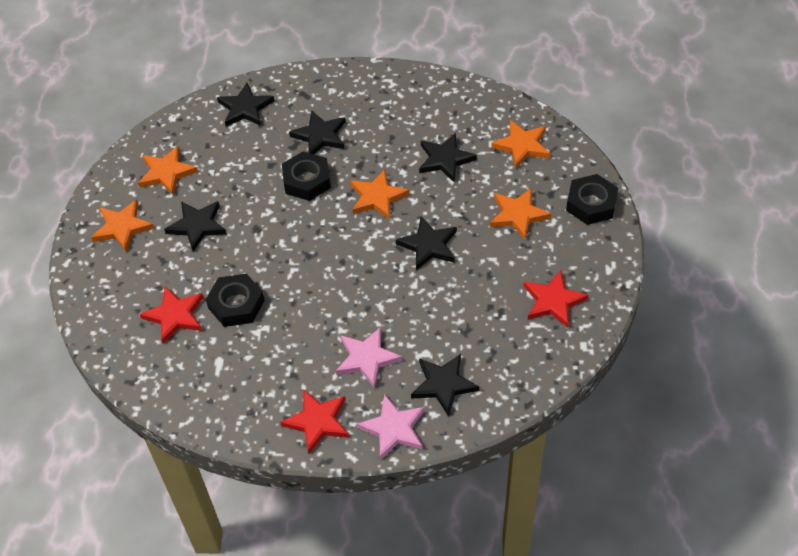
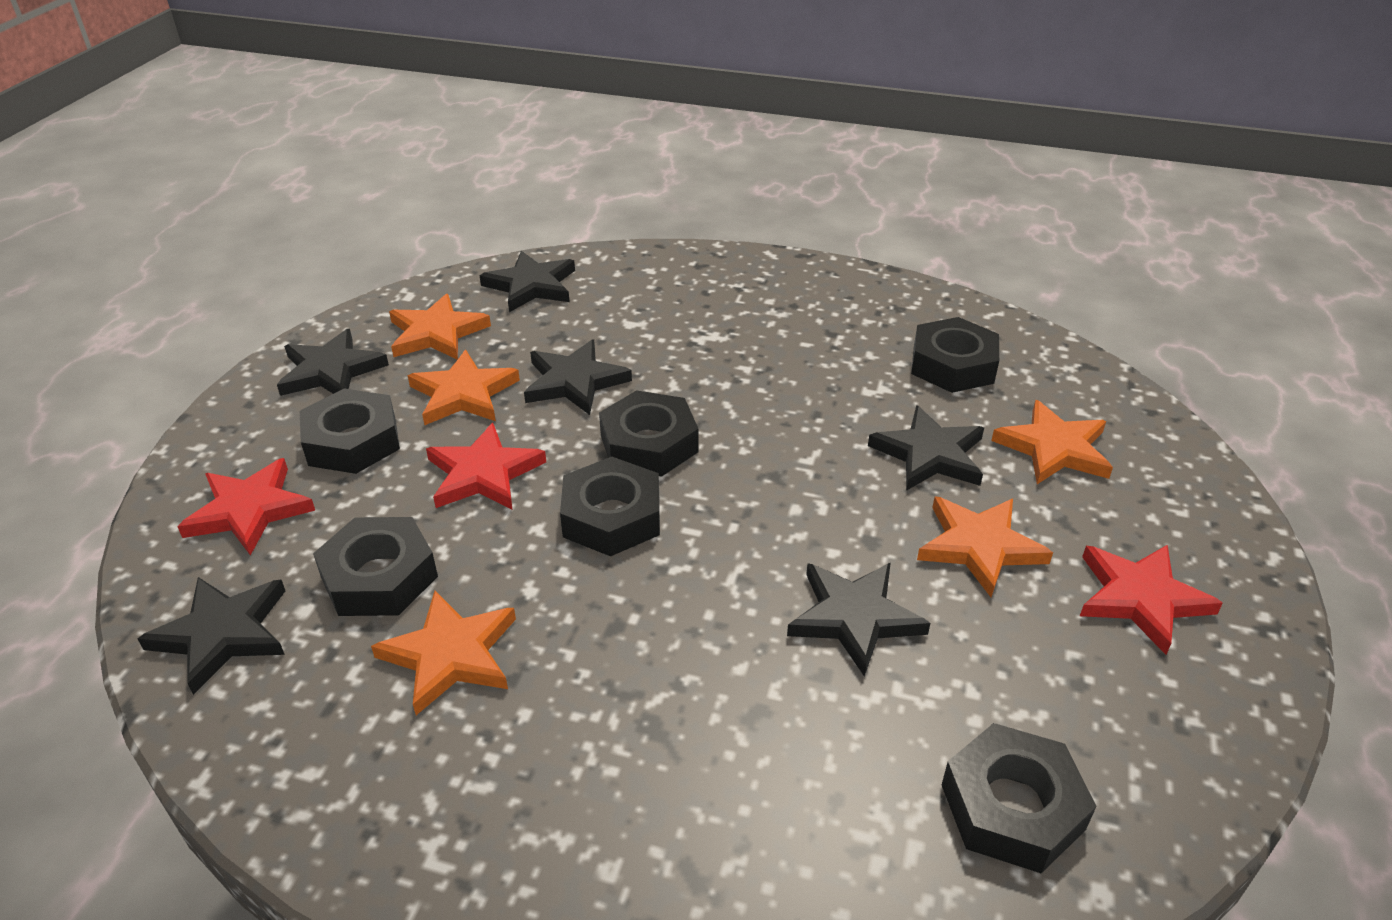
black nut: [206,274,265,327] [282,151,331,201] [566,174,618,225] = 3 -> [300,389,400,474] [313,517,438,616] [560,457,660,556] [599,390,698,477] [911,317,999,393] [942,723,1097,873] = 6
pink star: [336,327,402,388] [357,394,425,460] = 2 -> none = 0

